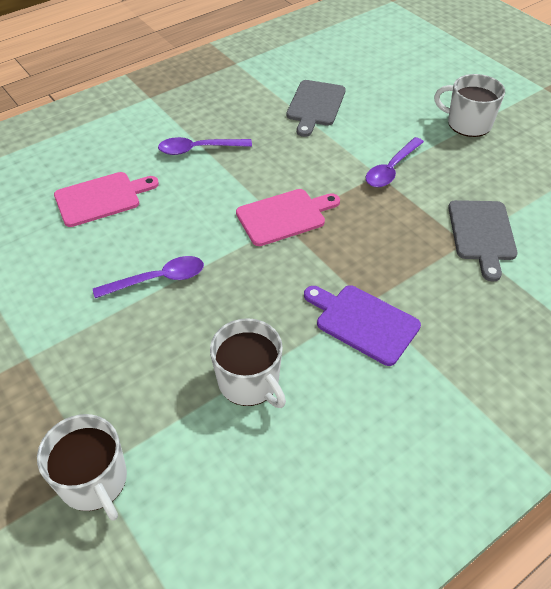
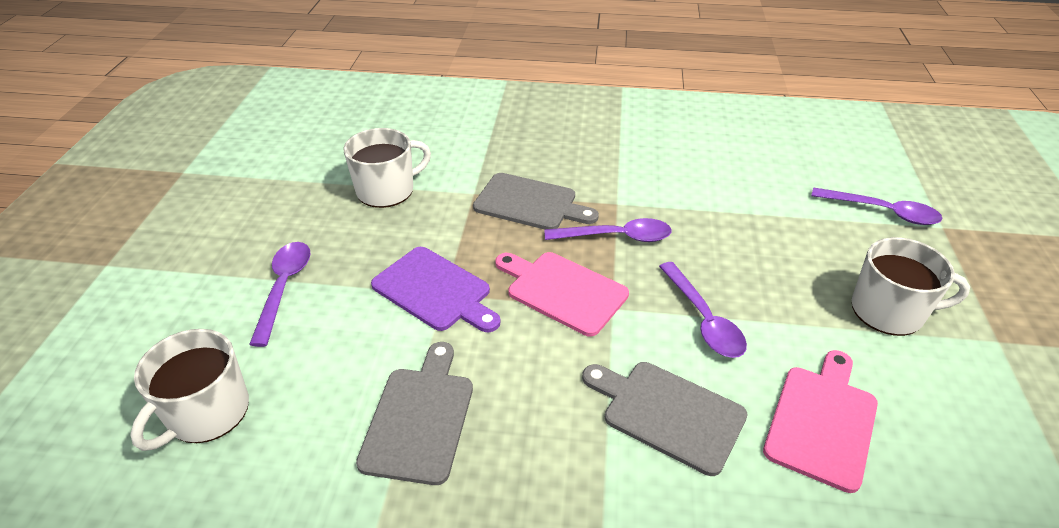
grey cutting board: [286,80,346,137] [448,200,517,282] = 2 -> [356,342,473,485] [473,173,599,230] [582,362,748,476] = 3
purple spoon: [93,256,204,298] [158,137,252,155] [366,137,424,187] = 3 -> [249,242,311,347] [544,218,672,242] [659,262,747,358] [811,188,943,225] = 4

